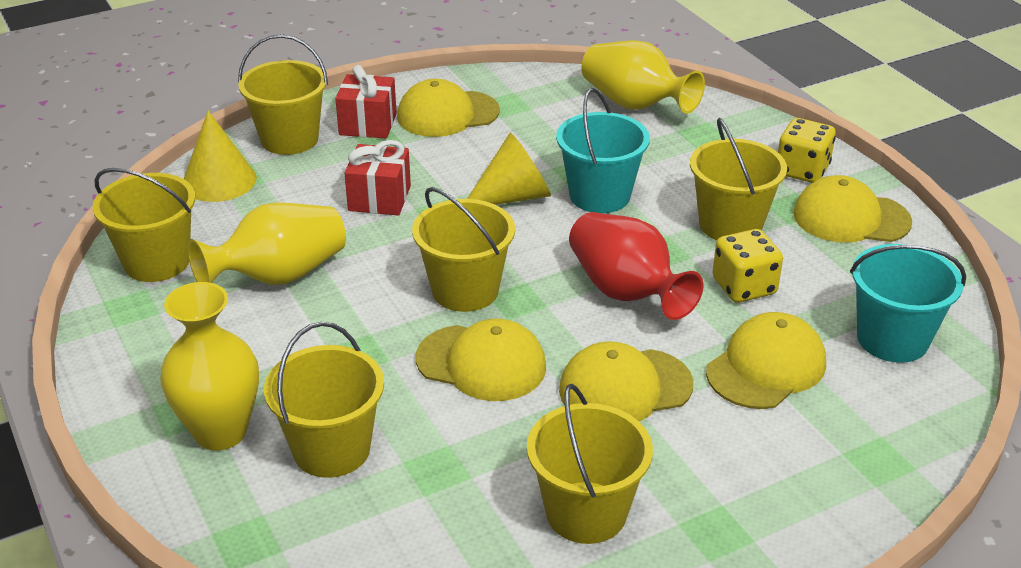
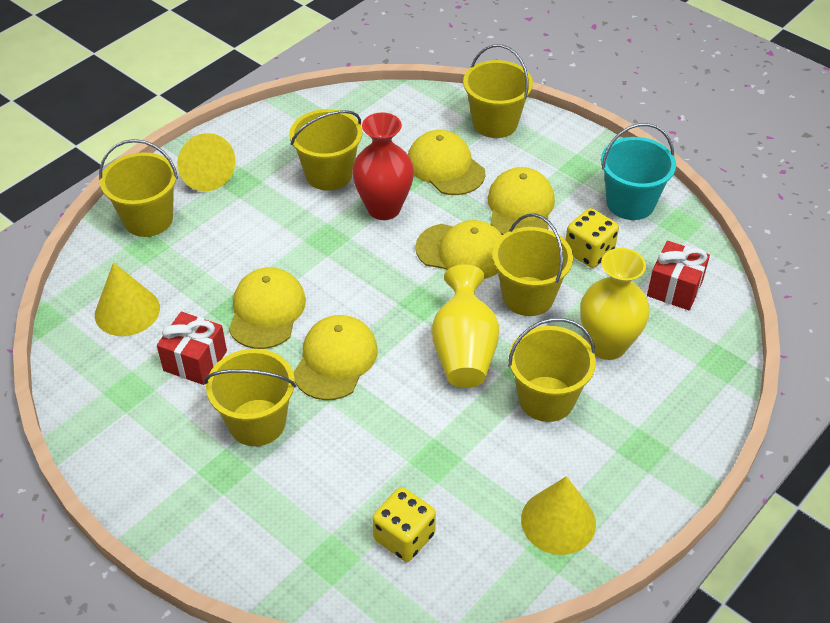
turquoise bucket: [556,88,650,213] [850,244,966,363] = 2 -> [601,123,676,220] = 1
yellow cone: [184,111,257,202] [467,132,551,205] = 2 -> [95,262,160,336] [177,133,236,191] [521,476,596,555] = 3
yellow vase: [160,282,259,450] [188,203,346,285] [581,40,705,113] = 3 -> [431,265,499,388] [580,248,650,360] = 2

